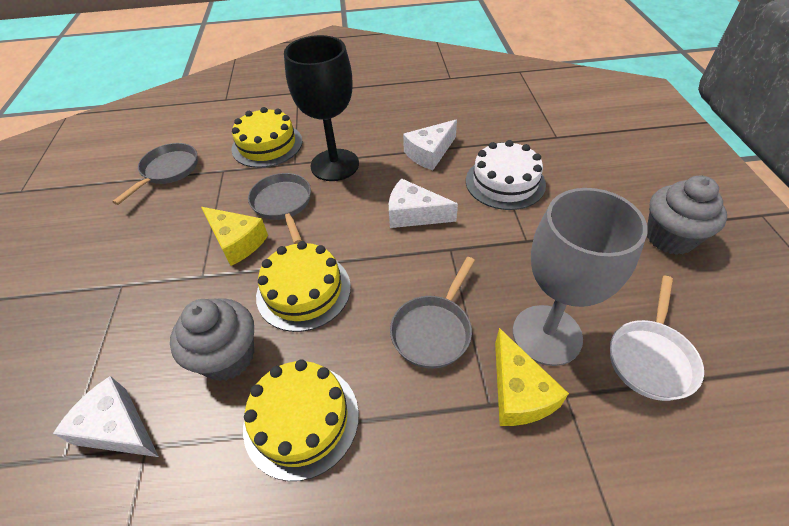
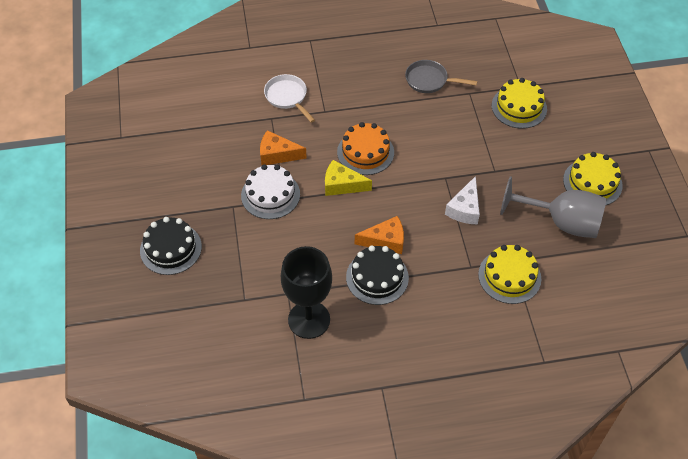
black cake: none = 0 -> [140,217,202,275] [346,245,409,305] = 2
grey cupcake: [170,298,254,381] [647,176,727,255] = 2 -> none = 0
grey pan: [112,143,198,205] [248,173,311,244] [390,257,475,369] = 3 -> [405,60,477,93] = 1
orange cake: none = 0 -> [337,122,394,175] = 1
orange cheese: none = 0 -> [260,130,307,165] [355,216,404,254] = 2
white cheese: [53,376,159,457] [389,179,458,228] [403,119,457,170] = 3 -> [445,176,480,224] = 1
yellow cheese: [201,207,268,266] [495,328,569,426] = 2 -> [325,160,372,196] = 1

